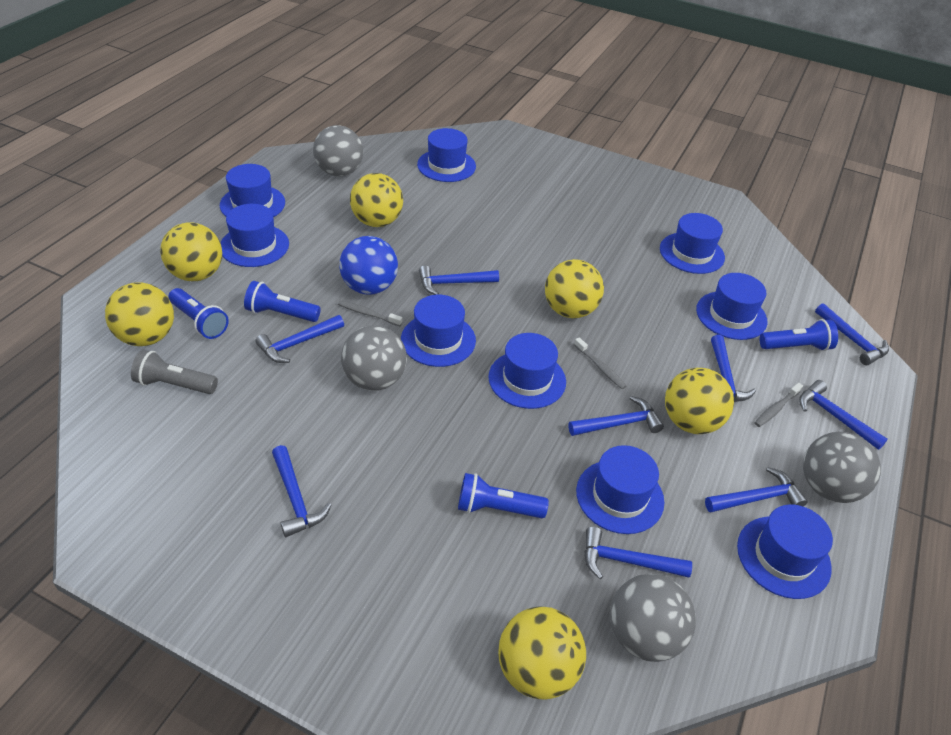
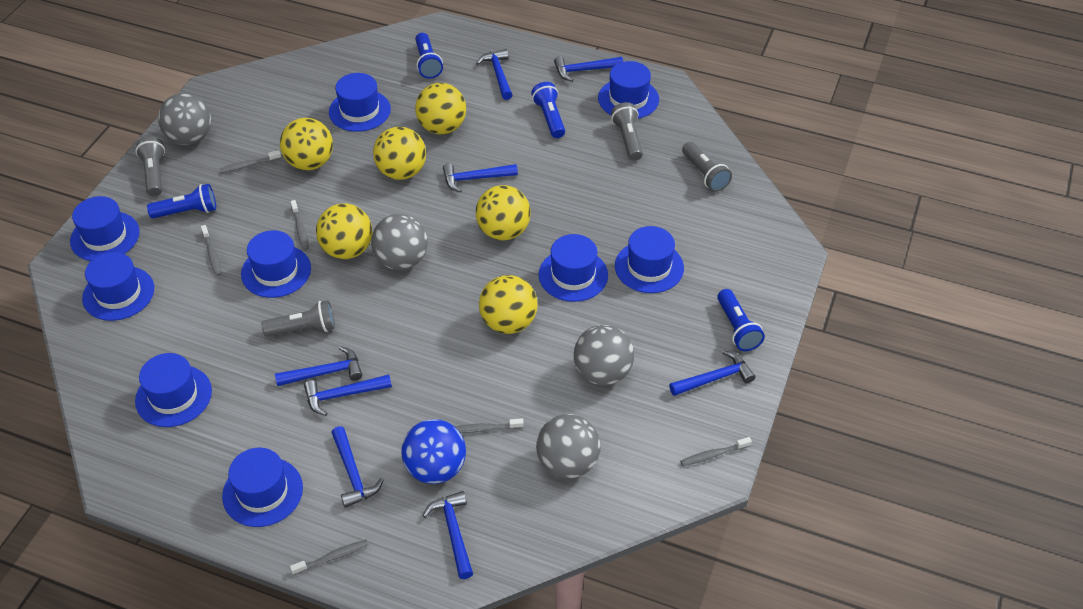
blue hammer: [255,315,344,363] [272,445,331,537] [419,265,499,295] [568,396,664,436] [584,527,692,579] [705,467,807,513] [711,335,756,402] [799,380,888,450] [815,303,889,365] = 9 -> [275,346,362,386] [304,374,392,416] [331,426,384,508] [423,491,473,579] [443,163,518,192] [476,49,512,100] [554,56,623,82] [669,350,755,396] = 8
grey flashlight: [131,350,218,394] = 1 -> [135,136,165,196] [261,300,335,337] [611,102,643,161] [682,142,732,192] = 4
grey toothbrush: [338,300,403,326] [574,337,627,389] [754,383,803,427] = 3 -> [201,225,222,276] [220,150,281,173] [290,200,309,251] [290,540,369,575] [455,418,524,433] [680,437,752,466] = 6

